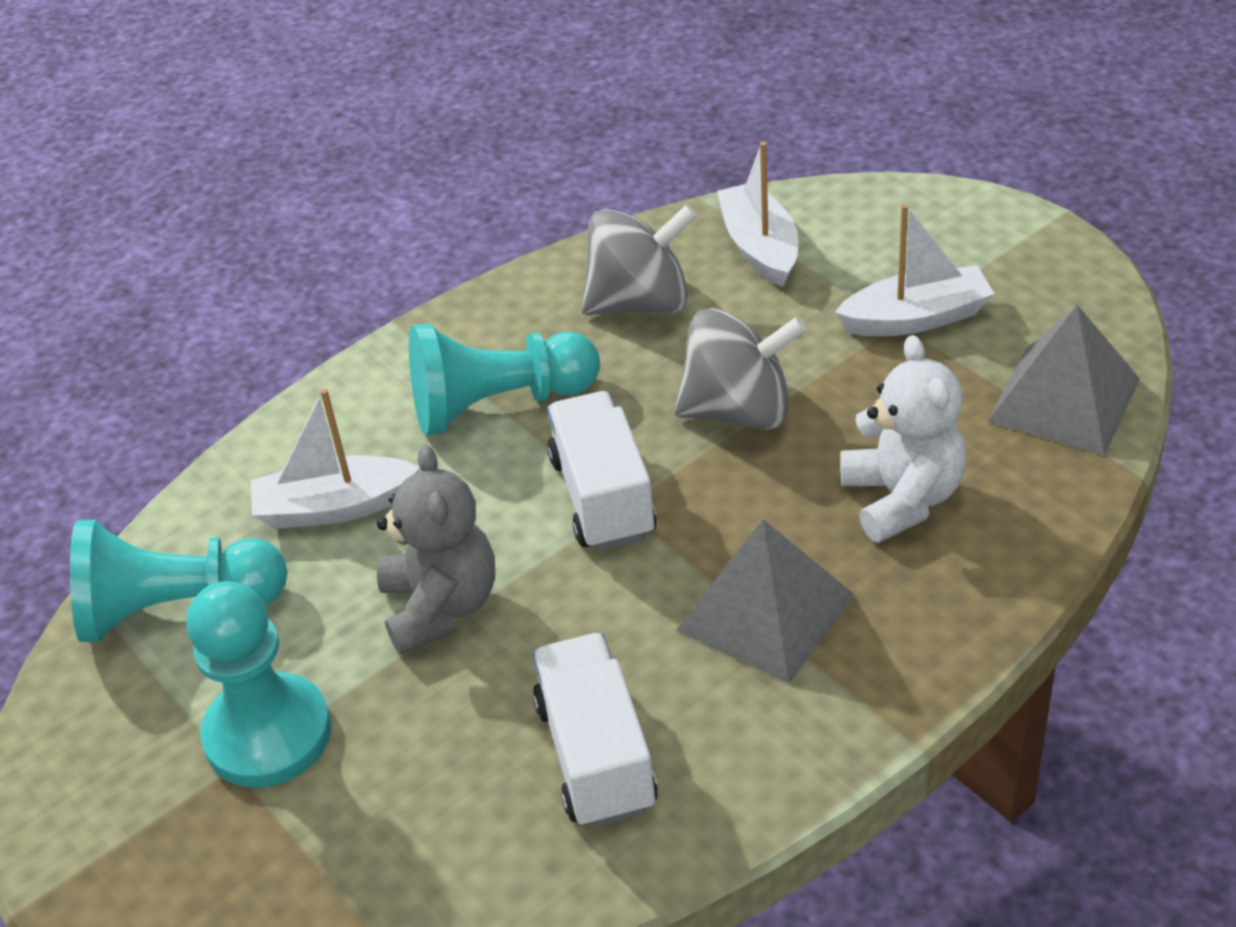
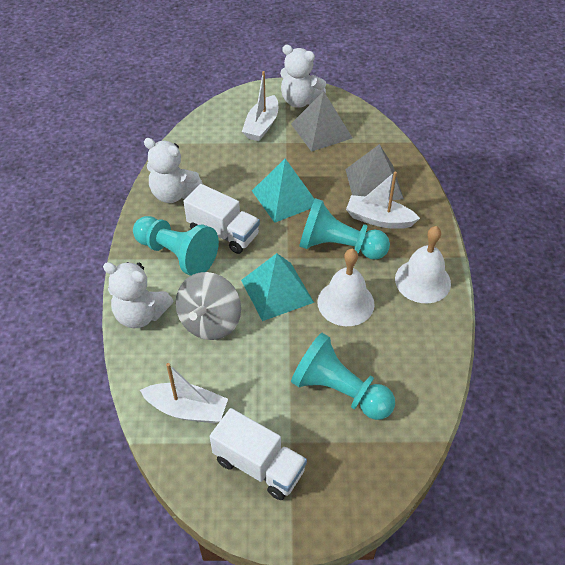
grey spinning top: [581,204,697,315] [674,308,807,430] = 2 -> [176,272,241,340] = 1
grey teddy bear: [377,445,495,655] = 1 -> none = 0
turquoise pyramid: none = 0 -> [241,253,314,321] [252,159,314,223] = 2
white bell: none = 0 -> [317,249,375,326] [395,226,451,303] = 2
white teddy bear: [840,335,966,543] = 1 -> [103,262,173,328] [144,138,203,203] [280,45,326,108] = 3

